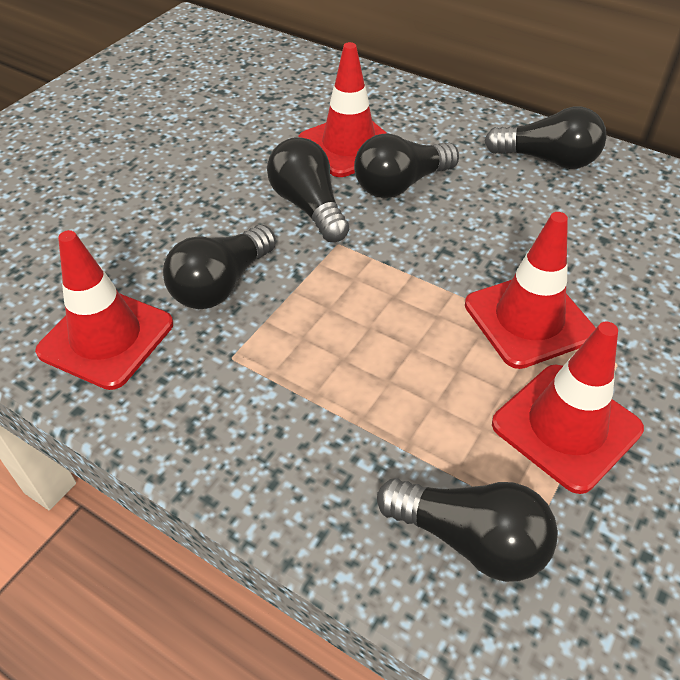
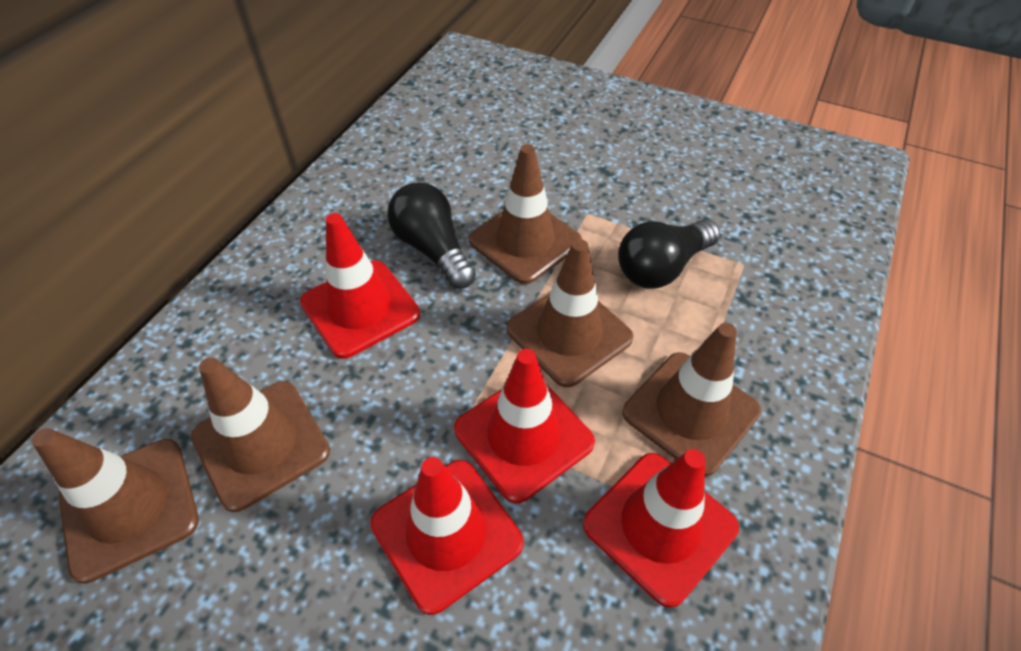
black light bulb: [163,225,276,309] [267,137,349,242] [354,133,459,198] [377,478,558,582] [485,107,607,169] = 5 -> [387,182,476,289] [618,219,720,289] = 2
brown traffic cone: none = 0 -> [32,428,199,584] [191,357,330,512] [469,144,582,284] [507,239,633,387] [622,323,761,477] = 5

